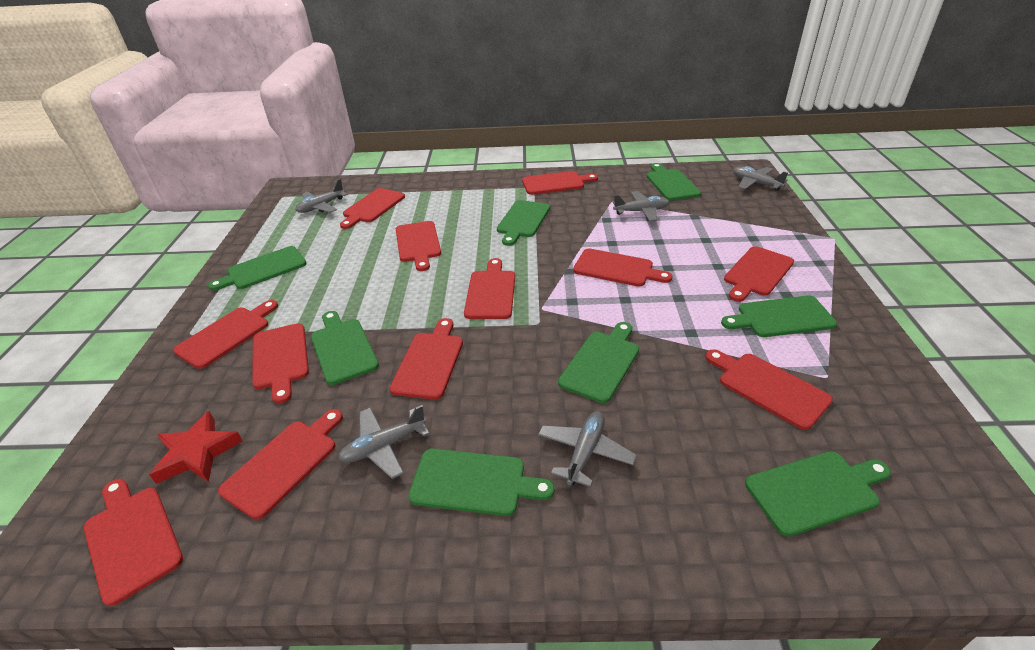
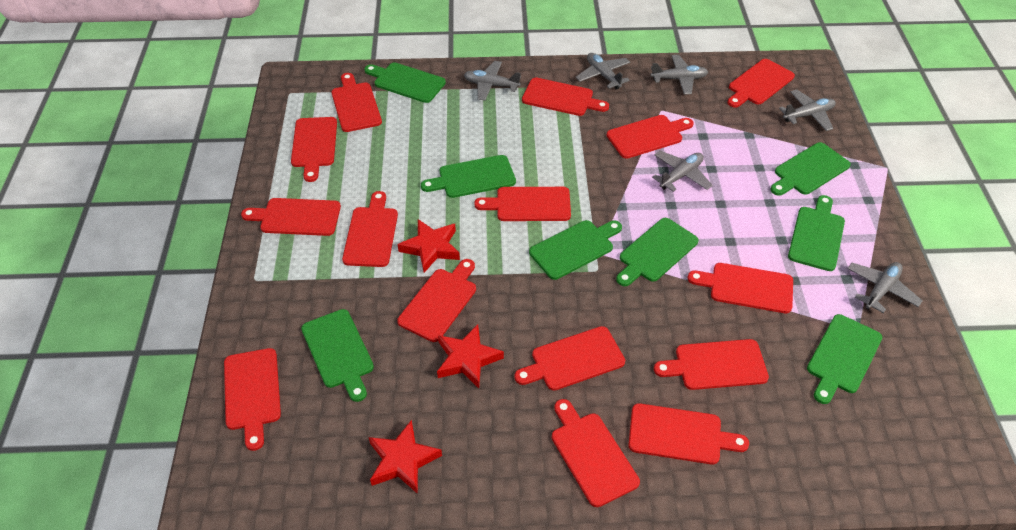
grey plane: [296,179,348,213] [338,405,430,479] [538,411,637,487] [613,191,669,221] [733,166,788,191] = 5 -> [464,61,521,101] [575,53,630,90] [650,55,708,95] [652,151,713,192] [779,90,836,131] [847,262,923,313] = 6
red cutting board: [84,479,183,606] [173,300,278,369] [218,409,343,520] [252,323,309,404] [340,188,405,229] [390,318,463,400] [396,221,441,271] [464,258,515,319] [522,171,598,195] [573,249,672,287] [705,349,833,430] [724,246,794,302] = 12 -> [224,348,281,451] [241,198,341,236] [291,117,337,182] [331,73,382,132] [342,191,398,267] [397,259,476,342] [474,187,571,221] [514,326,625,390] [522,78,609,116] [552,399,640,507] [607,115,694,159] [629,403,749,464] [654,339,769,390] [688,263,793,313] [728,59,795,108] = 15
red star: [149,411,243,484] = 1 -> [369,420,442,494] [397,219,460,273] [437,324,504,388] = 3

